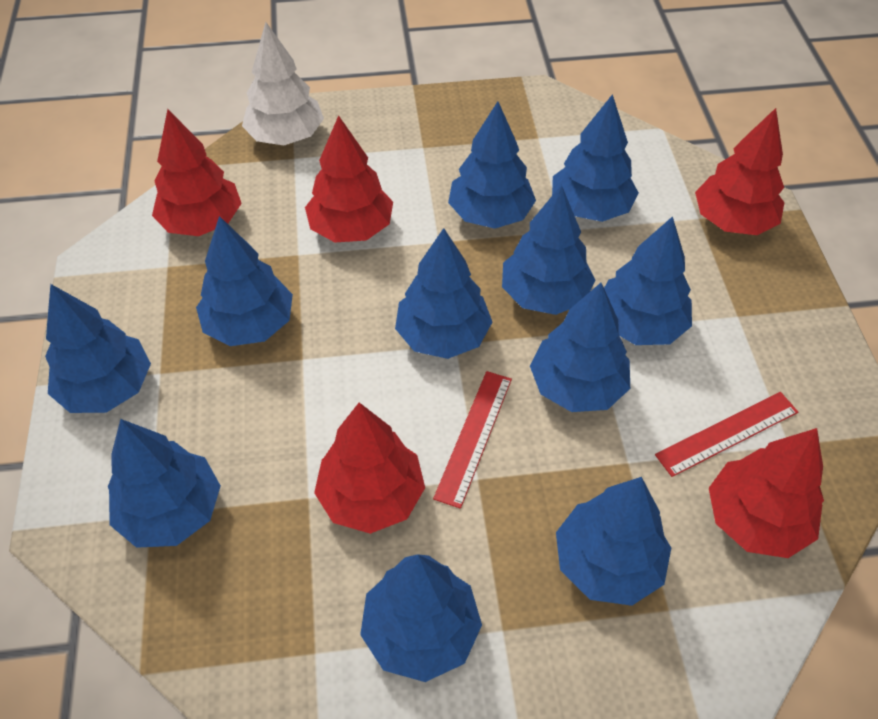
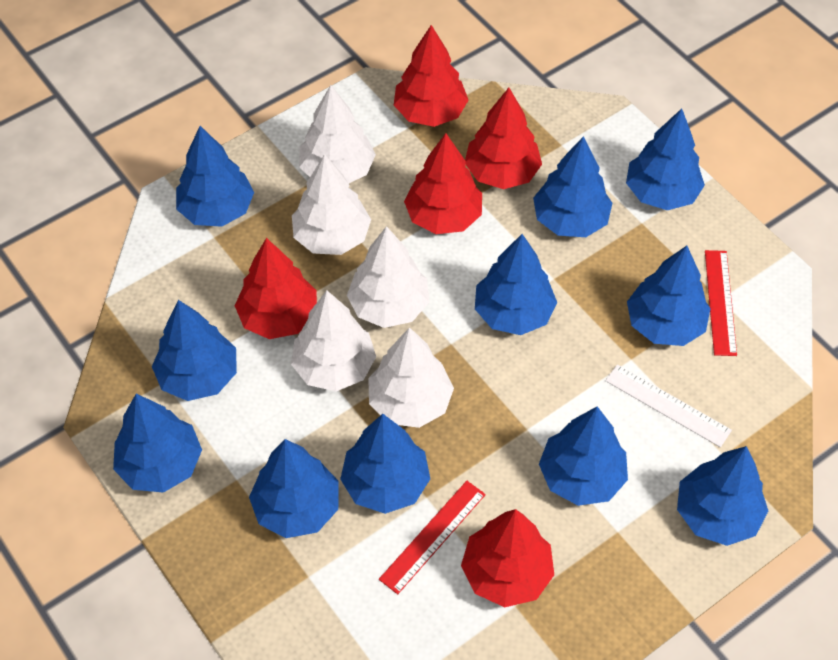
white ruler: none = 0 -> [605,364,732,447] = 1
white tree: [242,22,324,145] = 1 -> [291,290,376,391] [292,154,371,255] [299,85,376,184] [347,226,429,328] [368,327,454,428] = 5

